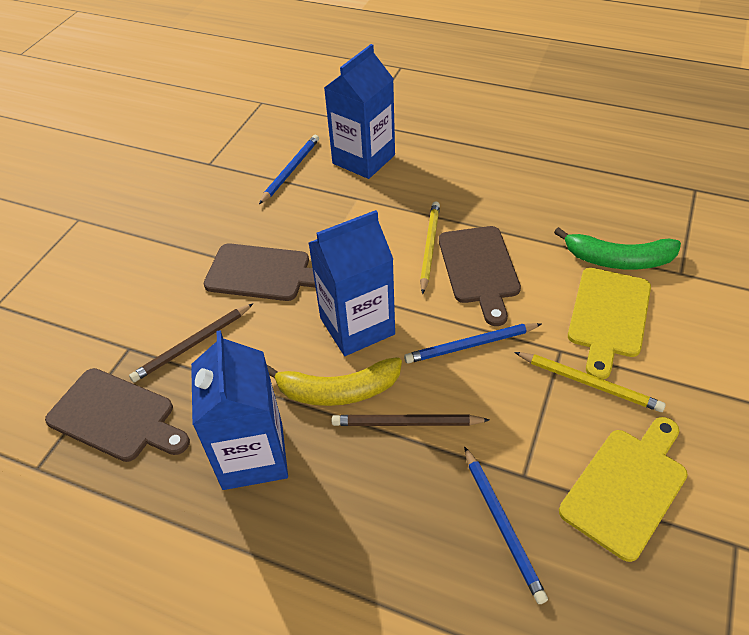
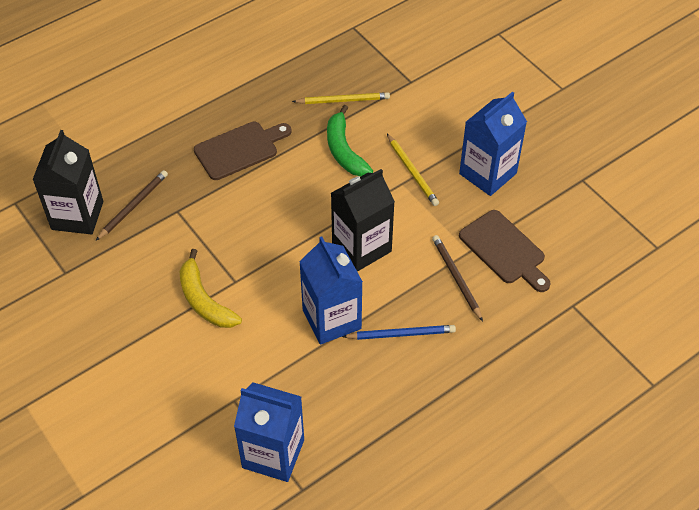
black carton: none = 0 -> [33,130,103,234] [331,169,395,272] = 2
blue pencil: [259,135,319,204] [404,323,541,363] [464,446,548,604] = 3 -> [342,325,456,340] = 1
brown cutting board: [45,368,190,462] [204,243,316,301] [439,226,521,326] = 3 -> [194,122,292,180] [459,210,551,292] = 2
yellow cutting board: [559,417,688,562] [568,268,651,380] = 2 -> none = 0

